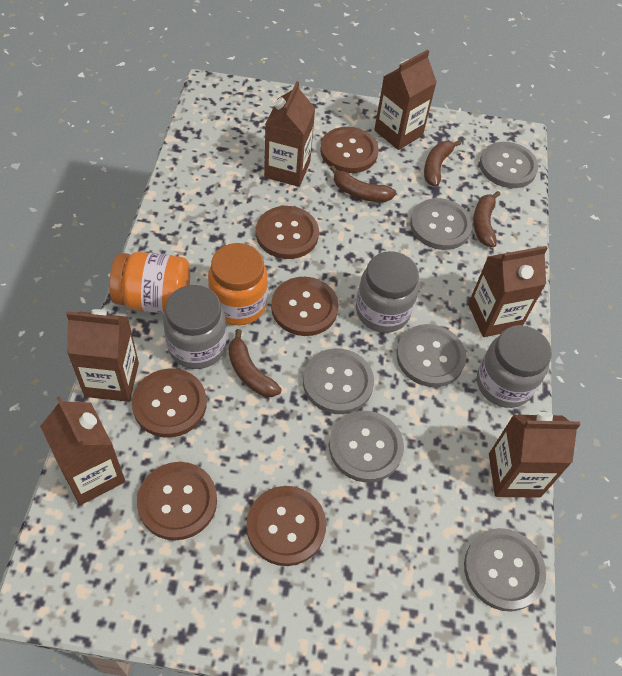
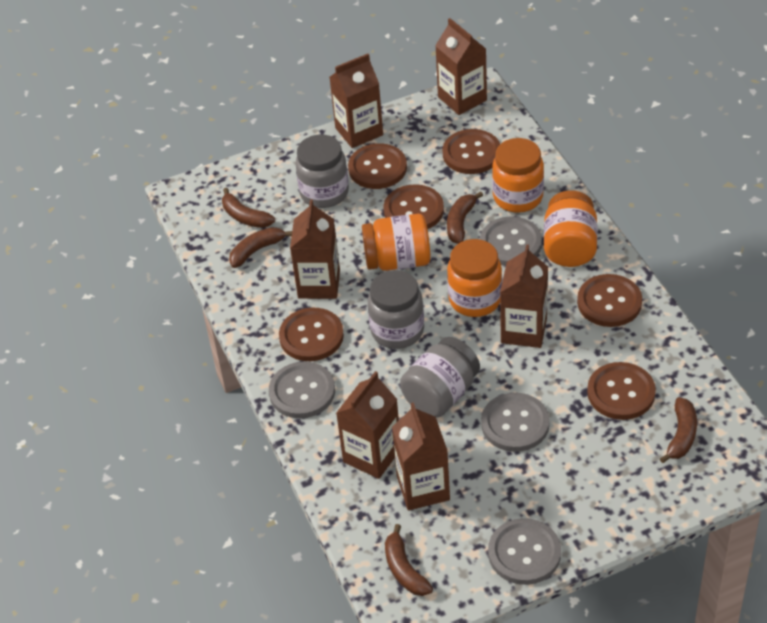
brown banana: [229,329,282,397] [330,165,396,202] [424,140,461,187] [473,191,501,247] = 4 -> [222,188,275,228] [229,227,292,268] [385,524,433,596] [447,191,483,244] [660,397,697,463] = 5
grey button: [303,348,374,414] [329,411,404,482] [397,324,466,387] [410,198,472,250] [464,528,546,612] [479,142,539,188] = 6 -> [269,362,335,418] [480,216,542,266] [481,393,550,452] [488,518,561,585] = 4
orange jar: [109,252,190,314] [208,243,268,325] = 2 -> [362,214,430,271] [447,239,502,317] [492,138,544,213] [544,190,597,267] = 4

